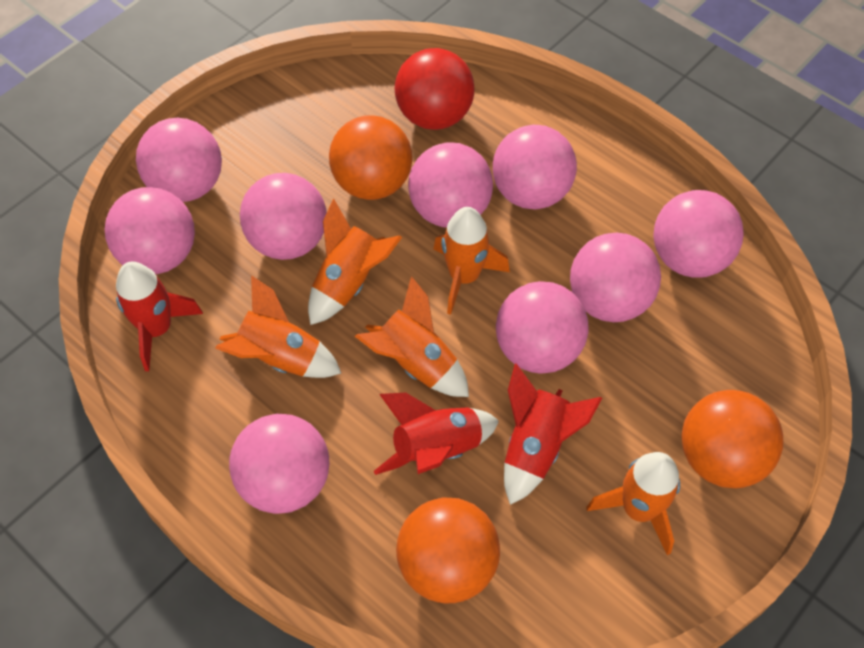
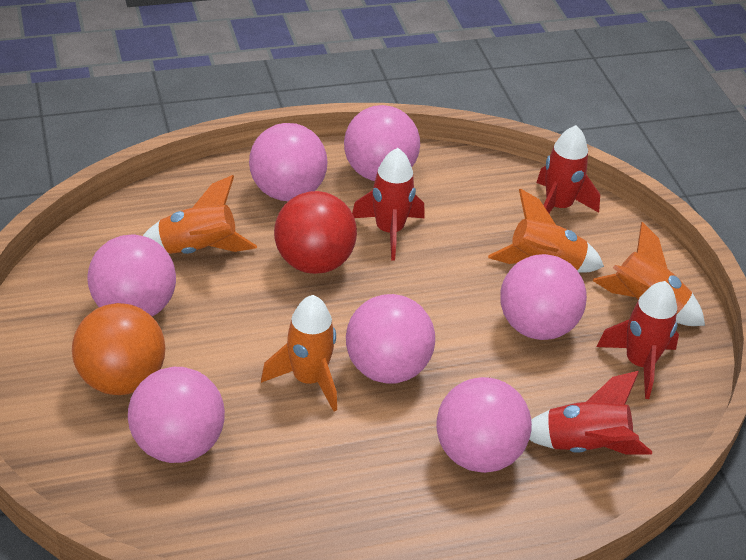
orange ball: [329,115,412,200] [396,497,500,603] [681,390,783,489] = 3 -> [72,303,165,395] = 1
orange rocket: [215,275,341,378] [308,198,402,325] [355,276,469,397] [434,207,510,315] [586,452,680,555] = 5 -> [143,175,257,254] [261,295,337,412] [488,188,604,273] [592,222,705,326] = 4
pink ball: [105,187,195,274] [136,118,222,202] [229,414,329,514] [240,173,327,260] [408,142,493,228] [493,125,577,209] [496,281,589,374] [570,233,661,322] [653,190,744,278] = 9 -> [87,234,176,316] [128,367,225,463] [249,123,328,201] [344,105,420,181] [346,294,435,384] [436,377,532,473] [500,254,587,340] = 7
red rocket: [116,262,203,371] [374,393,499,475] [504,364,602,505] = 3 -> [352,148,425,260] [529,371,652,454] [536,125,600,214] [596,281,679,399] = 4

